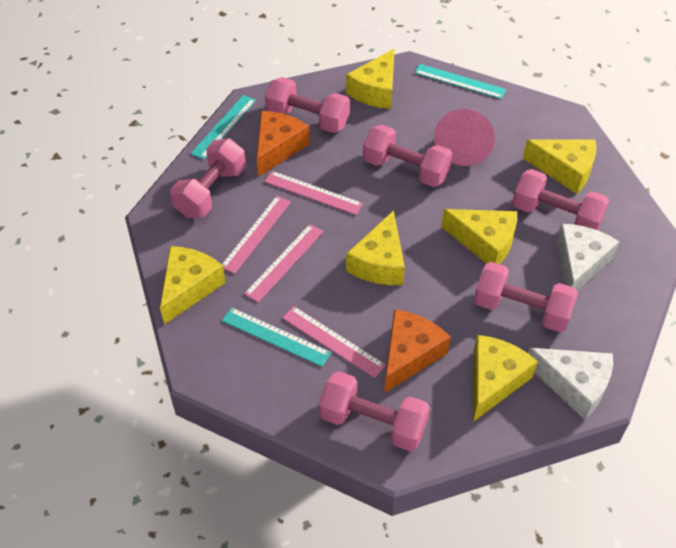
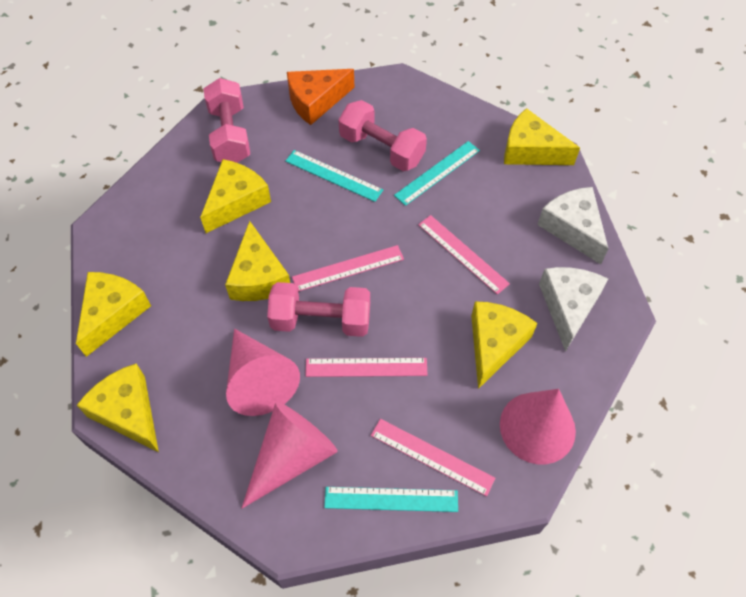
orange cheese: [257,111,310,177] [384,309,451,393] = 2 -> [287,69,354,125] = 1
pink cone: [434,109,495,166] = 1 -> [226,329,300,416] [242,402,338,508] [500,389,576,464] = 3
pink dumbbell: [170,138,246,218] [265,77,350,133] [319,371,430,451] [363,125,453,187] [474,262,578,332] [512,169,609,230] = 6 -> [204,78,250,163] [267,282,370,337] [339,100,427,171] = 3

